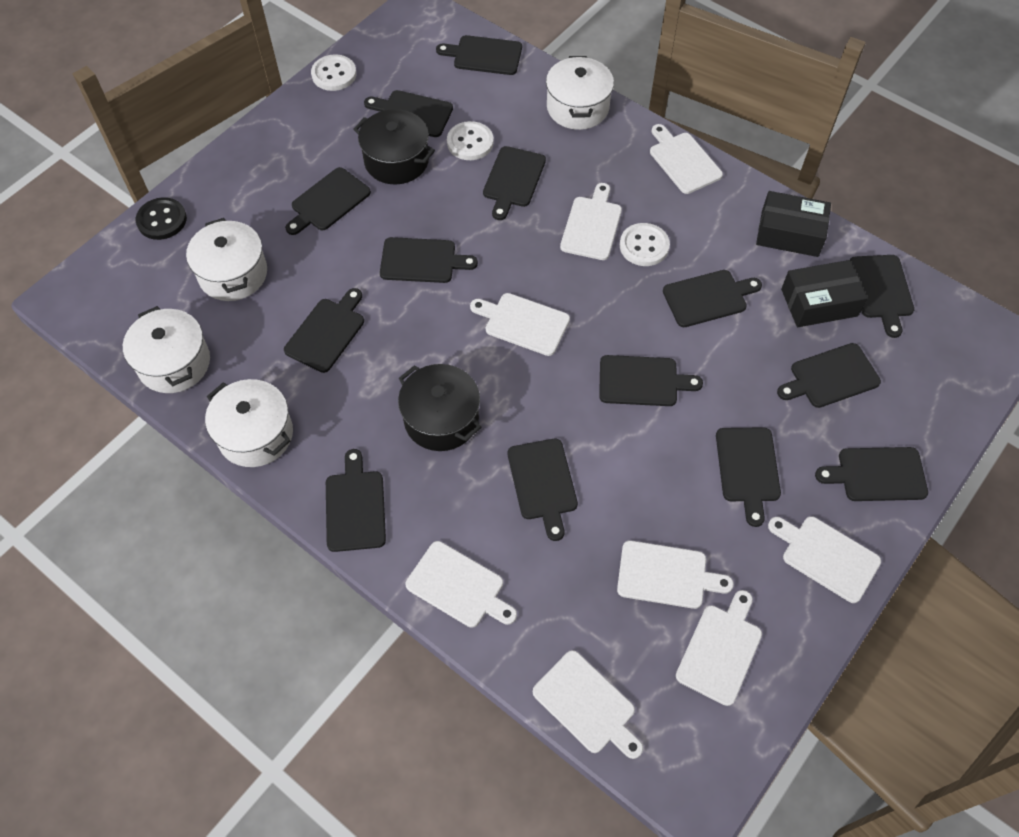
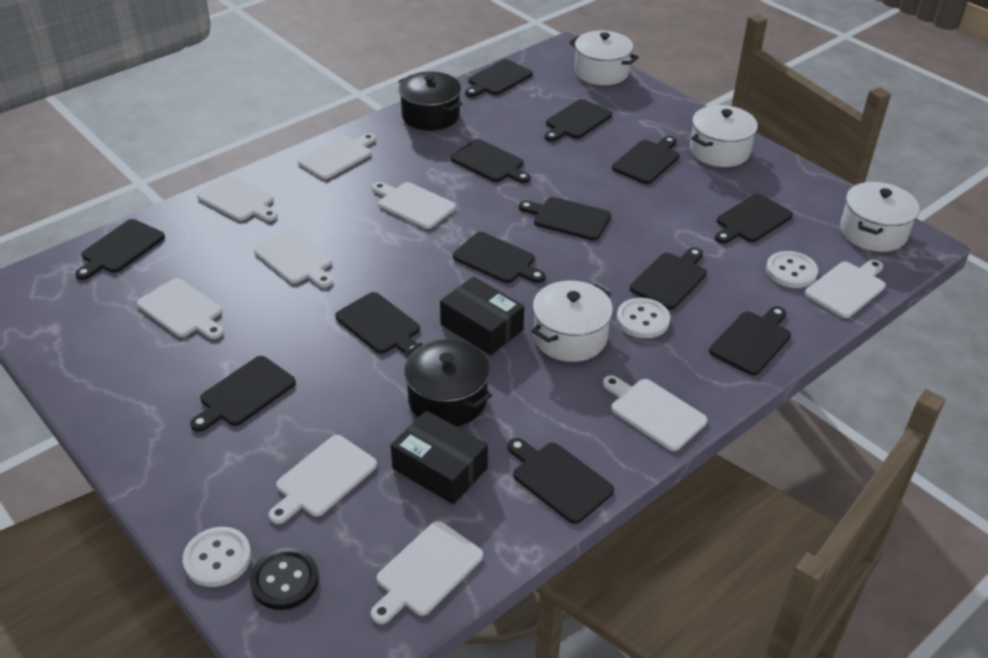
black cutting board: [284,288,364,373] [285,167,371,235] [326,449,386,552] [364,90,453,137] [380,237,478,283] [436,35,522,75] [483,146,546,220] [508,439,578,541] [599,355,703,406] [663,270,762,327] [716,427,781,527] [777,343,881,408] [815,447,928,501] [850,255,914,338] = 14 -> [75,219,165,280] [190,356,296,432] [335,292,420,356] [450,139,531,183] [453,232,545,283] [465,59,533,97] [508,438,614,524] [519,197,611,241] [545,99,612,142] [612,136,679,184] [630,247,707,310] [709,306,791,376] [715,194,793,244] = 13
white cutting board: [406,541,517,628] [470,293,570,356] [533,650,643,759] [560,183,622,260] [617,540,734,609] [650,124,723,194] [676,590,762,706] [768,516,881,603] = 8 -> [137,278,223,339] [197,175,278,221] [254,229,333,288] [269,435,377,524] [297,133,376,179] [371,521,483,624] [372,182,456,229] [603,375,707,451] [805,260,886,318] = 9

